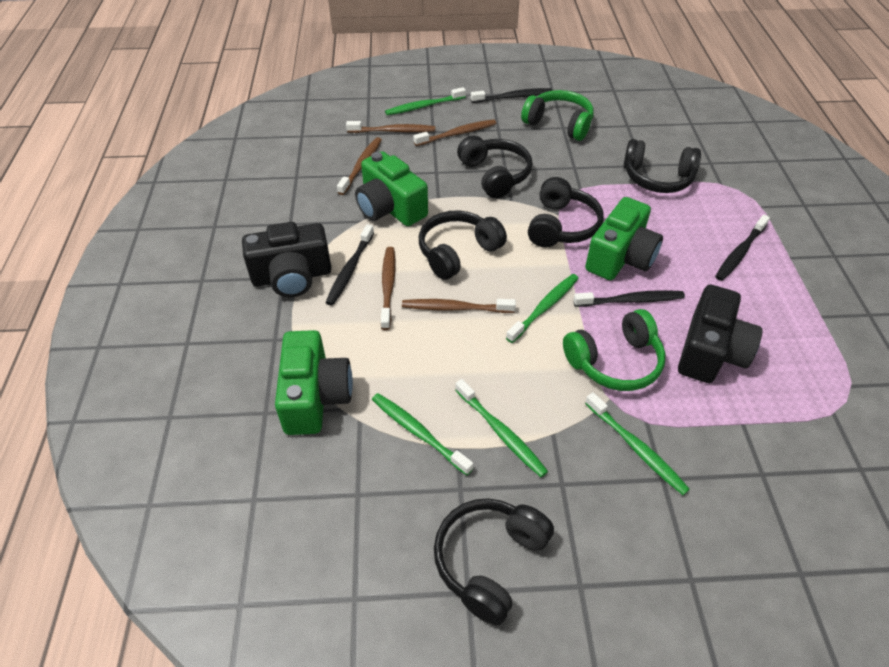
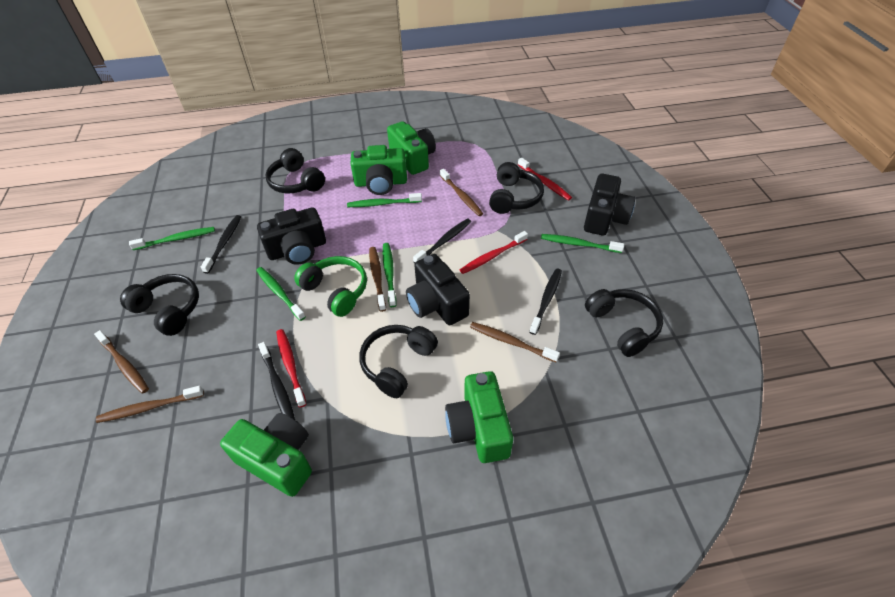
black camera: [242,222,331,297] [678,285,762,383] = 2 -> [257,207,326,265] [406,254,470,325] [584,174,635,236] = 3
green camera: [275,330,353,435] [355,151,428,226] [585,197,663,280] = 3 -> [220,413,312,497] [351,145,407,195] [387,121,436,175] [445,371,513,463] = 4
green headphones: [521,90,594,141] [563,309,666,391] = 2 -> [294,256,367,317] = 1
red toothbrush: none = 0 -> [276,329,306,407] [460,231,528,274] [518,157,572,201] = 3

